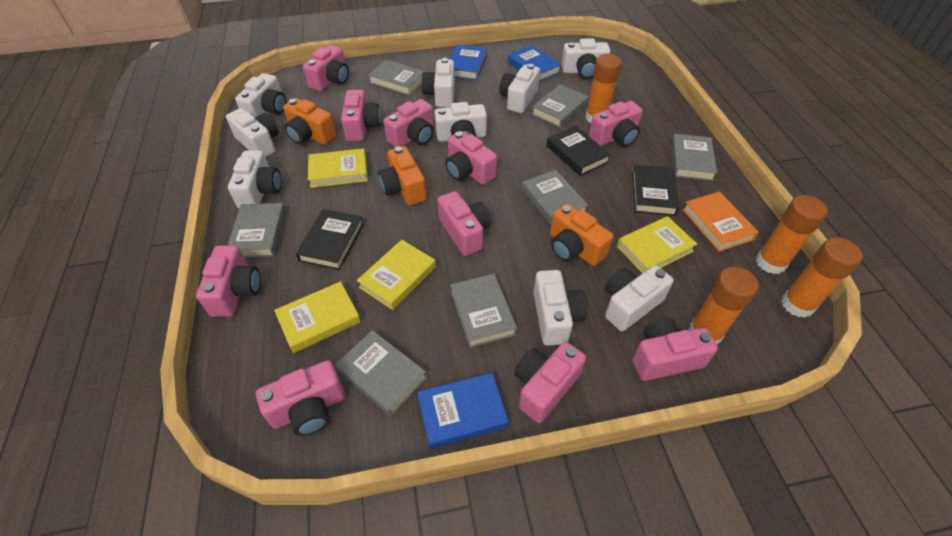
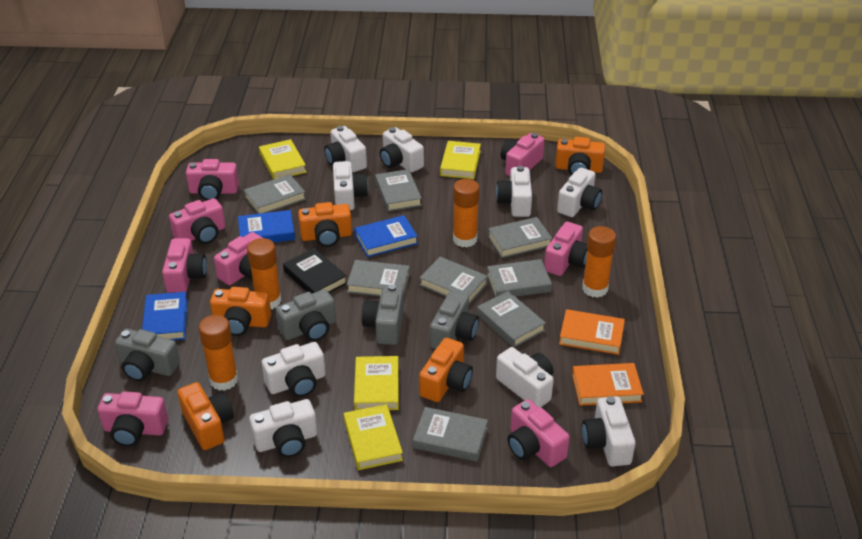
black book: [296,209,364,270] [546,126,611,176] [632,165,679,216] = 3 -> [283,248,347,294] = 1
grey book: [228,203,285,258] [335,330,427,416] [368,60,425,95] [450,274,517,348] [522,170,588,225] [532,84,588,128] [671,134,717,181] = 7 -> [244,174,306,214] [347,260,410,296] [375,169,422,212] [413,407,488,461] [420,257,488,304] [477,291,546,347] [487,259,552,297] [488,217,552,258] = 8
grey camera: none = 0 -> [115,329,180,381] [276,289,336,341] [362,284,404,345] [430,291,479,349] = 4
orange book: [682,192,759,252] = 1 -> [559,309,625,355] [572,363,644,406] = 2
orange camera: [283,98,336,145] [378,146,427,206] [550,203,613,266] = 3 -> [178,382,234,450] [210,287,271,336] [298,202,352,247] [419,338,473,402] [555,137,605,175] = 5
pink camera: [196,245,261,317] [256,360,345,436] [303,45,349,91] [341,90,381,141] [383,99,434,147] [438,191,491,256] [445,131,497,185] [514,342,586,423] [589,101,643,147] [632,318,718,381] = 10 -> [98,391,168,447] [162,238,207,293] [169,198,225,244] [186,159,239,200] [214,232,263,285] [501,133,544,176] [507,399,570,467] [544,222,587,276] = 8

